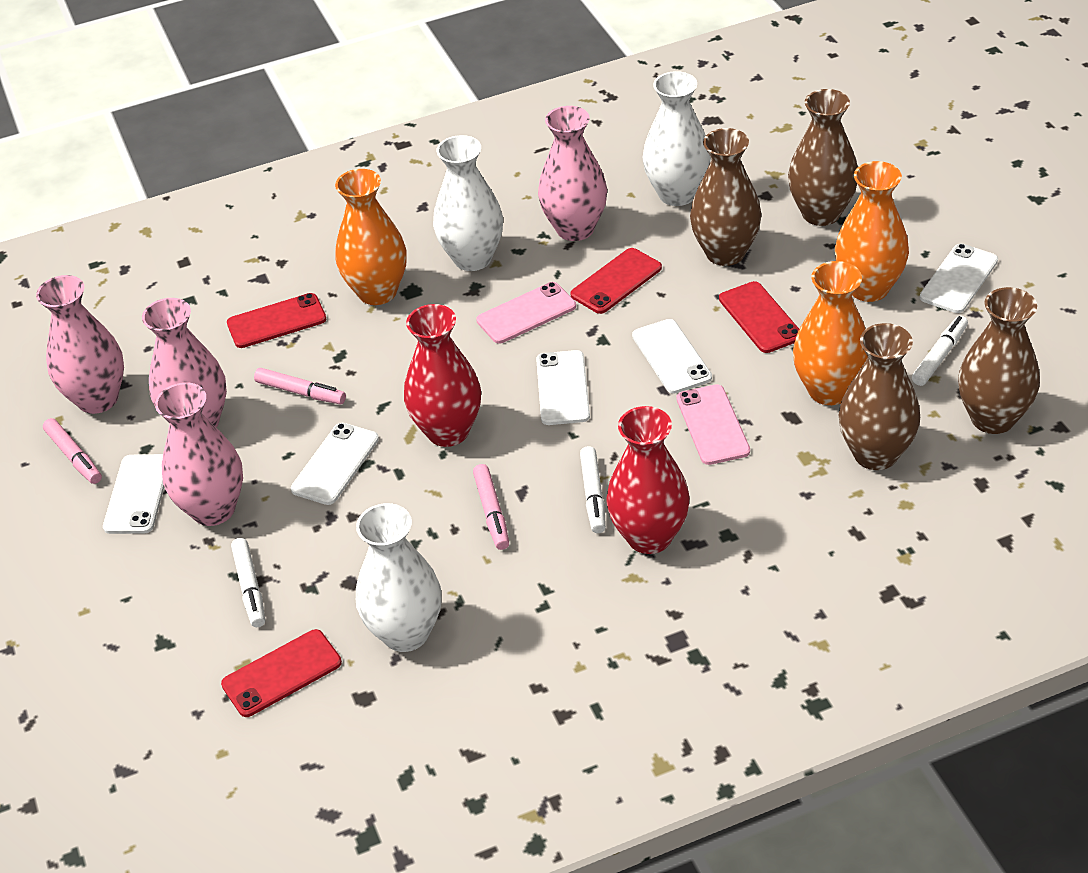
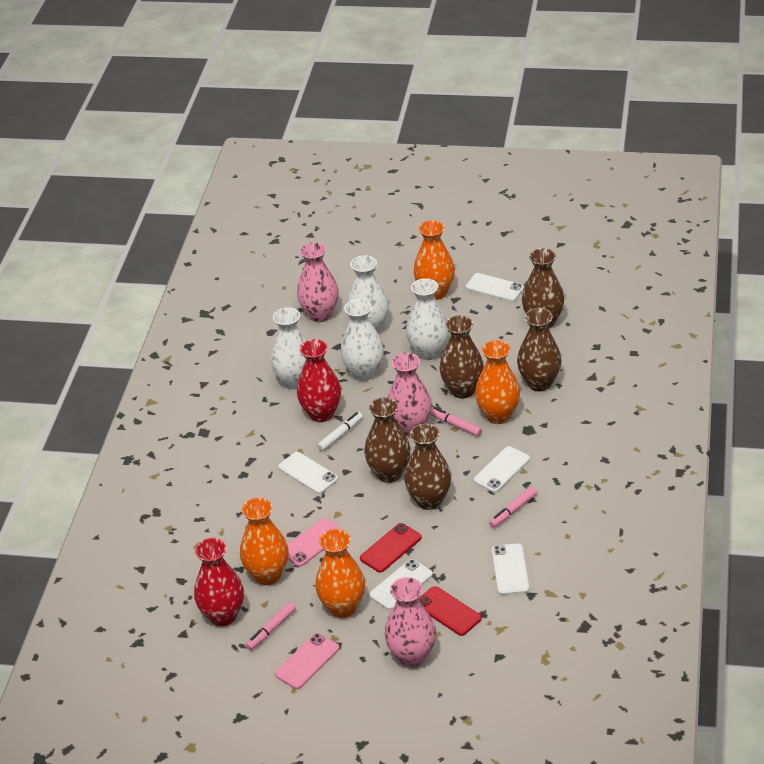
brown vase: [690,128,762,266] [788,89,858,226] [839,323,920,470] [958,287,1040,434] = 4 -> [364,397,411,483] [404,424,451,510] [439,315,484,399] [517,308,561,391] [522,248,564,329] = 5
orange vase: [335,169,407,305] [793,261,868,405] [835,161,909,302] = 3 -> [240,498,289,585] [315,529,365,618] [413,220,455,300] [475,340,520,424] = 4
pink vase: [36,275,124,414] [142,298,227,428] [155,382,243,526] [538,106,607,241] = 4 -> [297,242,339,322] [384,577,436,668] [388,352,432,437] = 3
red phone: [221,629,342,717] [227,293,326,348] [570,248,662,314] [719,281,799,353] = 4 -> [360,523,422,573] [418,586,482,636] = 2
white marker: [231,538,265,627] [580,446,606,533] [912,316,968,386] = 3 -> [317,412,363,451] = 1
white vase: [356,503,442,652] [433,135,503,271] [643,71,711,206] = 3 -> [271,307,307,390] [340,299,384,381] [347,255,389,333] [406,278,449,360] = 4

